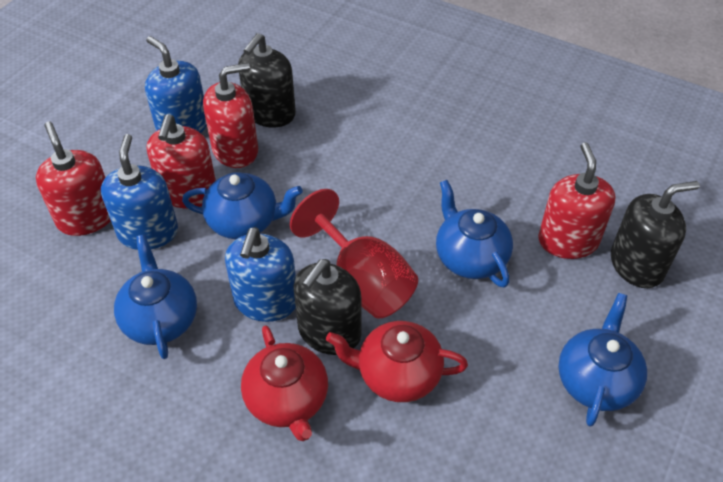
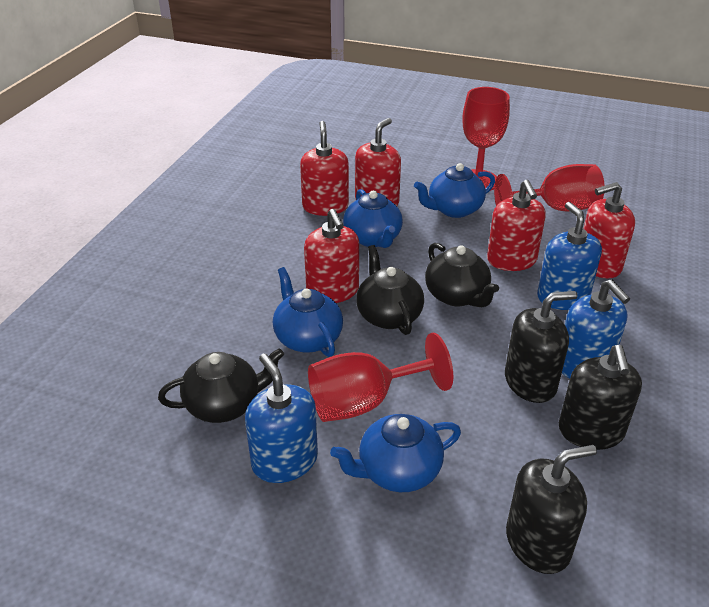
black teapot: none = 0 -> [158,348,284,423] [356,245,424,335] [425,243,499,307] = 3
red goblet: [290,189,418,319] = 1 -> [308,333,453,422] [462,87,510,191] [494,164,605,211] = 3
red soap dispenser: [36,122,111,236] [147,114,216,208] [203,63,258,168] [538,142,616,259] = 4 -> [300,121,349,216] [304,209,359,303] [355,118,401,206] [487,180,546,271] [583,182,635,279] = 5
red teapot: [241,325,328,441] [326,321,468,402] = 2 -> none = 0

